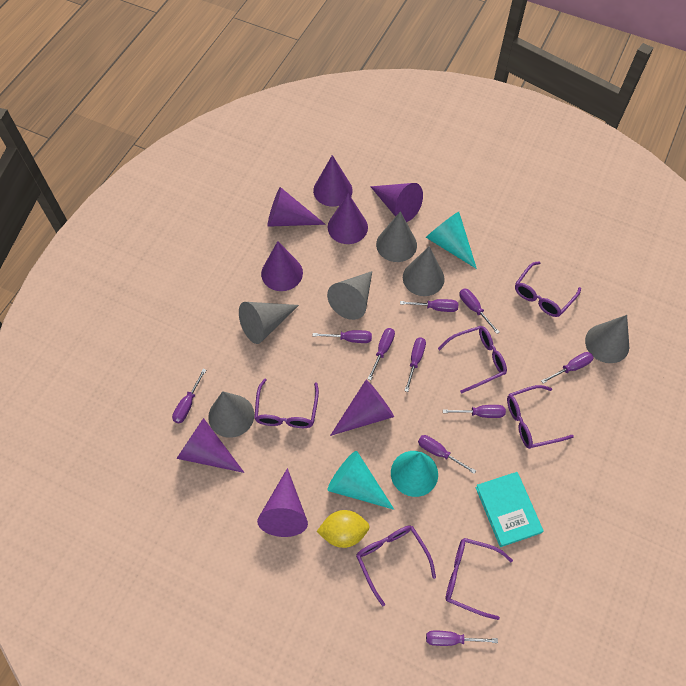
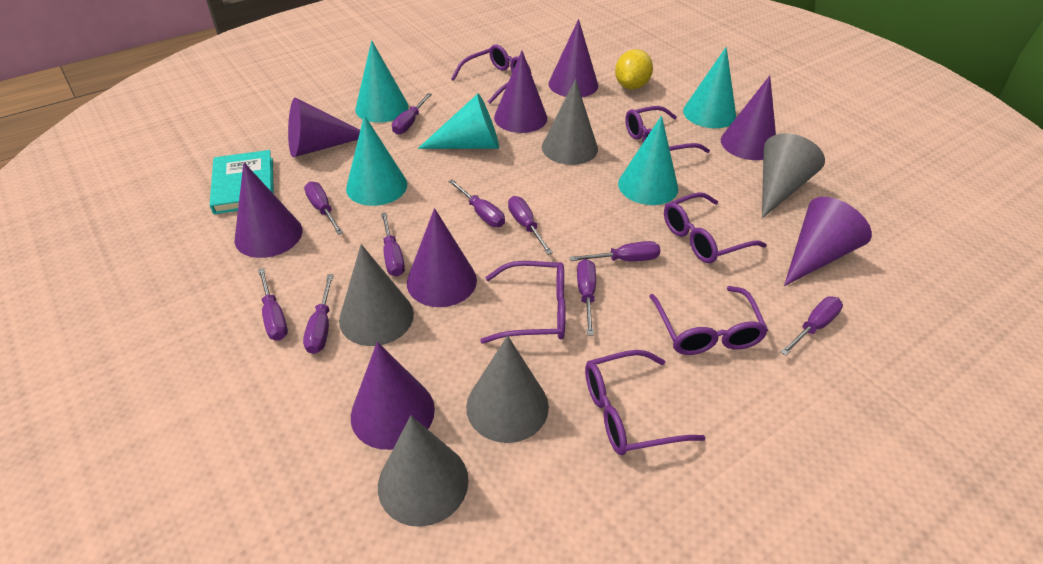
grey cone: [208,391,254,438] [239,302,299,344] [327,271,372,320] [376,211,417,262] [403,246,445,296] [585,315,629,363] = 6 -> [339,244,414,346] [378,416,469,527] [466,336,549,443] [542,79,598,165] [762,134,825,218] = 5
turquoise cone: [328,451,394,510] [391,451,438,497] [426,212,477,269] = 3 -> [346,115,407,206] [355,40,409,123] [418,93,499,149] [618,116,678,205] [683,47,736,128] = 5

